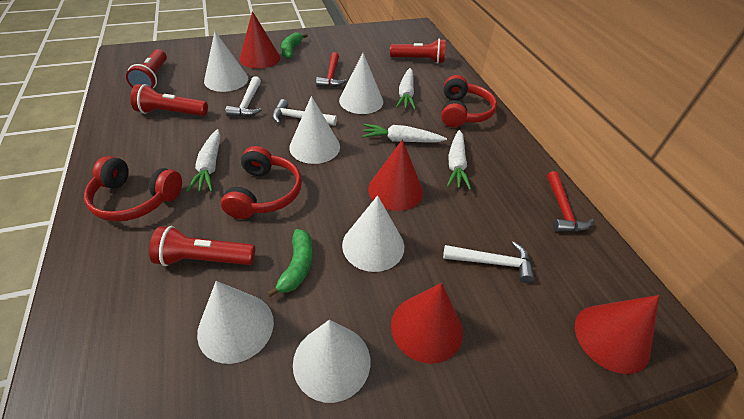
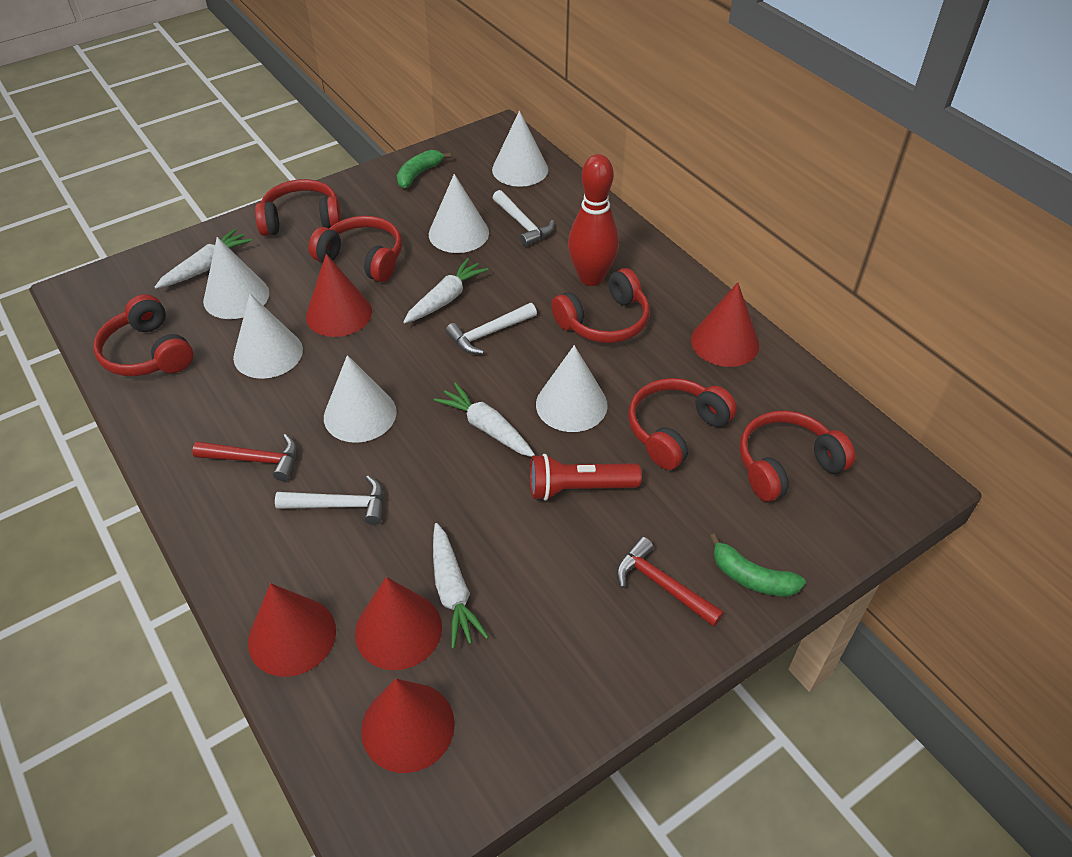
red bowling pin: none = 0 -> [568,154,619,286] = 1
red cone: [240,11,280,69] [368,140,423,211] [391,283,463,364] [575,295,659,374] = 4 -> [248,583,336,677] [306,254,372,337] [355,577,442,670] [361,679,455,773] [691,283,759,367] = 5
red flashlight: [126,49,167,89] [130,84,208,116] [149,226,255,266] [390,39,446,64] = 4 -> [530,454,642,501] = 1
red headphones: [84,156,182,222] [221,146,302,219] [441,75,497,127] = 3 -> [93,294,193,376] [255,179,342,236] [309,216,402,282] [551,268,650,343] [628,378,737,470] [739,411,855,502] = 6

